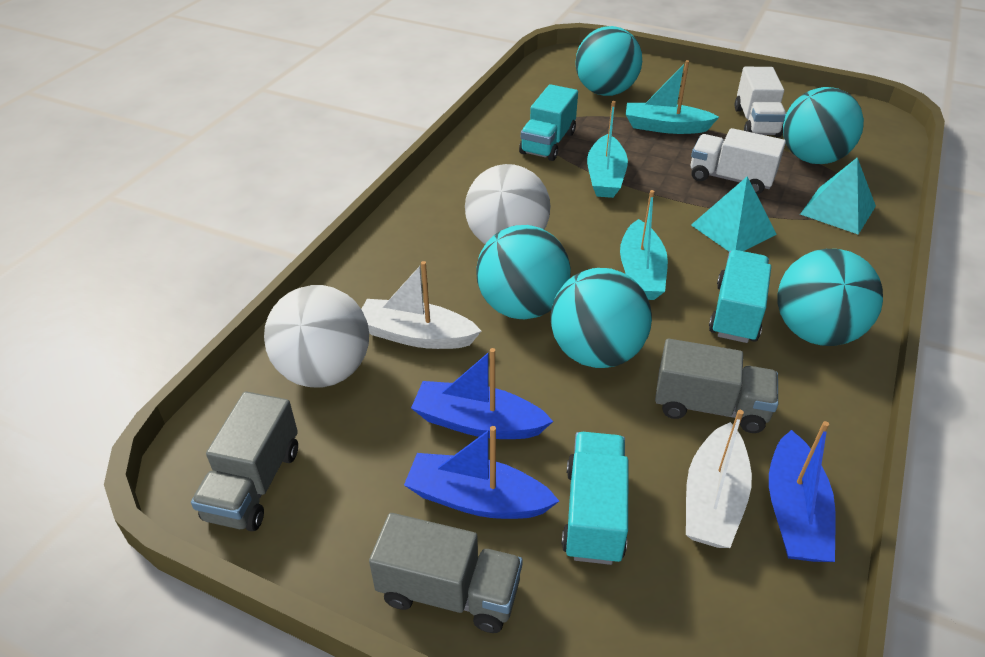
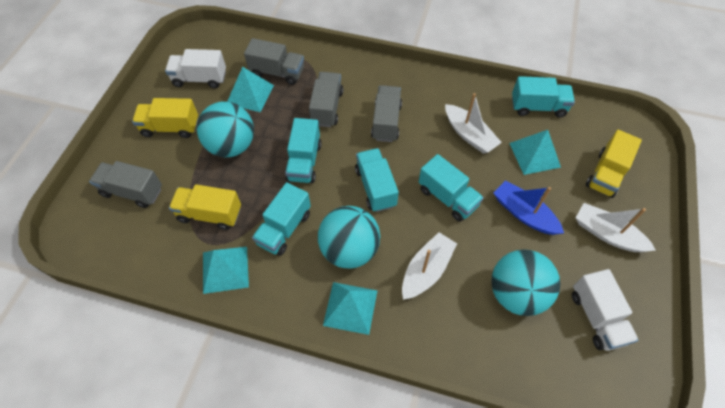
blue boat: [404,426,559,519] [411,348,553,439] [769,421,836,562] = 3 -> [494,180,564,235] = 1
grey truck: [191,392,298,531] [369,513,523,633] [655,338,778,433] = 3 -> [89,161,162,208] [244,38,304,85] [309,72,343,127] [371,85,402,142] = 4
turquoise ball: [476,225,571,319] [551,268,652,368] [575,26,642,96] [777,249,883,346] [783,87,864,164] = 5 -> [197,101,254,157] [318,206,380,269] [491,249,560,316] = 3
turquoise boat: [587,101,628,198] [620,190,668,300] [626,60,719,134] = 3 -> none = 0
turquoise pyramid: [691,177,777,252] [800,158,876,235] = 2 -> [203,247,249,294] [227,67,274,112] [323,282,378,335] [509,130,561,175] = 4
turquoise truck: [519,84,578,161] [561,432,628,565] [709,250,771,343] = 3 -> [252,182,311,256] [285,118,322,183] [355,148,399,212] [419,154,484,222] [512,76,575,118] = 5
white ball: [264,285,369,387] [465,164,550,244] = 2 -> none = 0
white boat: [362,261,481,349] [686,410,752,548] = 2 -> [402,232,457,300] [445,93,502,154] [576,203,656,252] = 3
yellow truck: none = 0 -> [132,98,198,138] [169,184,241,230] [586,130,642,198] = 3

